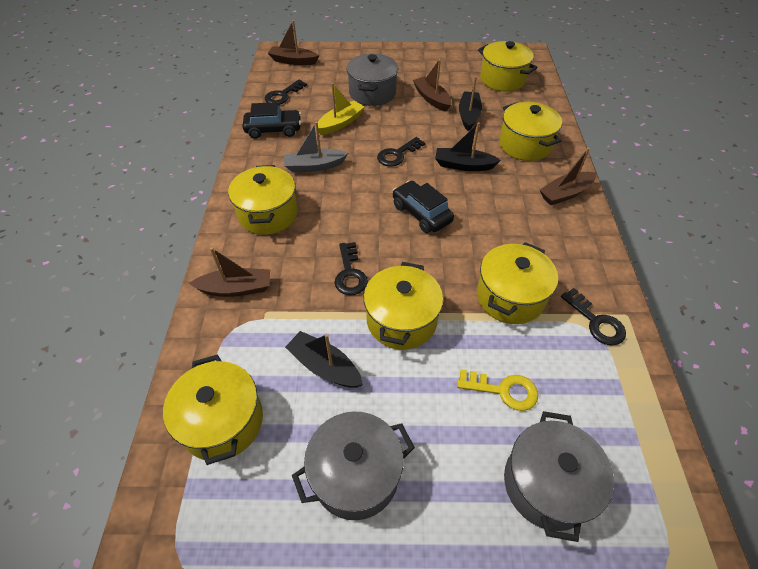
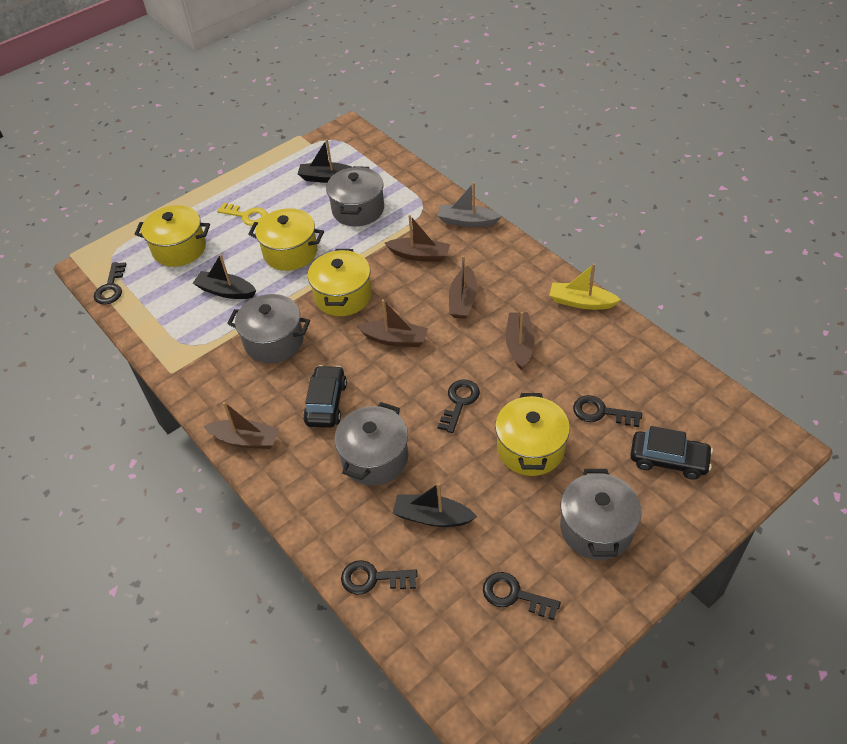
black key: [265,80,307,105] [335,242,368,295] [377,137,425,167] [561,288,626,345] = 4 -> [94,262,126,305] [341,560,418,595] [438,379,480,433] [483,572,561,620] [573,395,642,427] = 5
brown boat: [189,247,270,297] [268,20,319,65] [413,59,452,112] [540,148,596,205] = 4 -> [203,402,279,449] [357,299,428,347] [385,215,450,262] [449,255,477,319] [506,312,535,370] = 5
grey pot: [292,411,415,520] [346,54,398,106] [504,411,614,542] = 3 -> [227,294,310,363] [326,166,384,226] [334,402,408,486] [560,469,641,560] = 4
yellow pot: [163,354,263,465] [228,165,298,235] [364,262,443,350] [477,242,558,324] [478,41,538,92] [499,102,562,161] = 6 -> [135,205,210,267] [248,208,324,271] [308,249,372,316] [495,393,570,476] = 4

